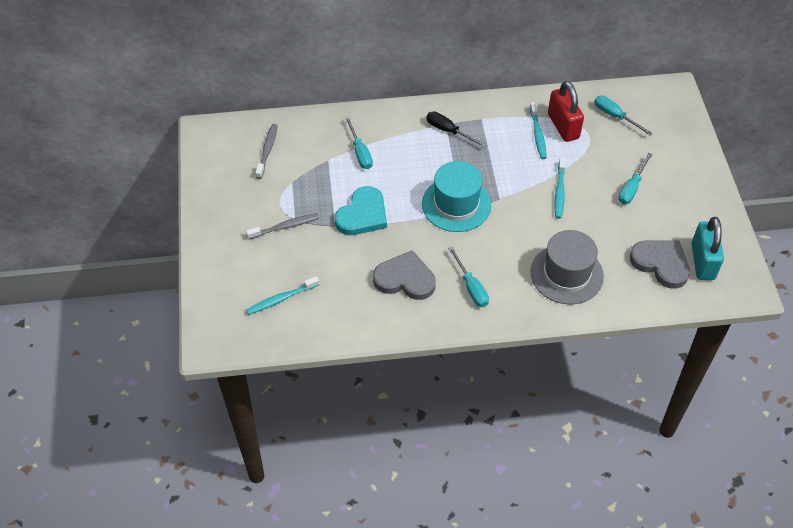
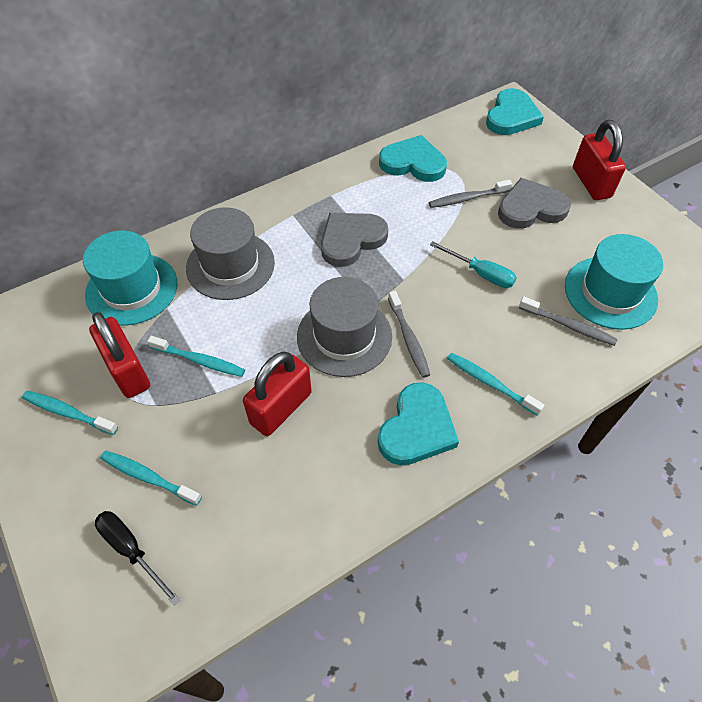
grey hat: [531,230,604,305] = 1 -> [186,207,275,300] [297,277,392,377] = 2
grey toothbrush: [246,213,319,239] [255,124,278,179] = 2 -> [388,291,430,378] [429,180,512,208] [519,297,618,346] = 3
red padlock: [548,81,584,142] = 1 -> [89,312,150,398] [243,352,312,436] [573,120,626,200] = 3
turquoise hat: [422,161,491,232] = 1 -> [83,231,177,326] [565,234,663,330] = 2
turquoise heart: [335,186,387,235] = 1 -> [378,382,459,465] [379,135,447,182] [486,88,544,135] = 3
turquoise padlock: [692,217,724,280] = 1 -> none = 0
turquoise screwdriver: [345,116,373,169] [448,247,489,307] [594,96,653,135] [618,153,652,204] = 4 -> [430,241,517,288] = 1
turquoise toothbrush: [246,276,319,315] [530,102,547,159] [554,157,566,219] = 3 -> [22,391,118,435] [100,451,202,506] [147,336,245,377] [447,353,544,416] = 4

